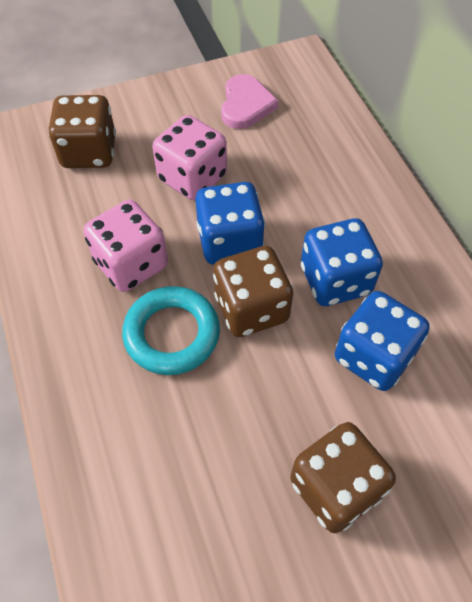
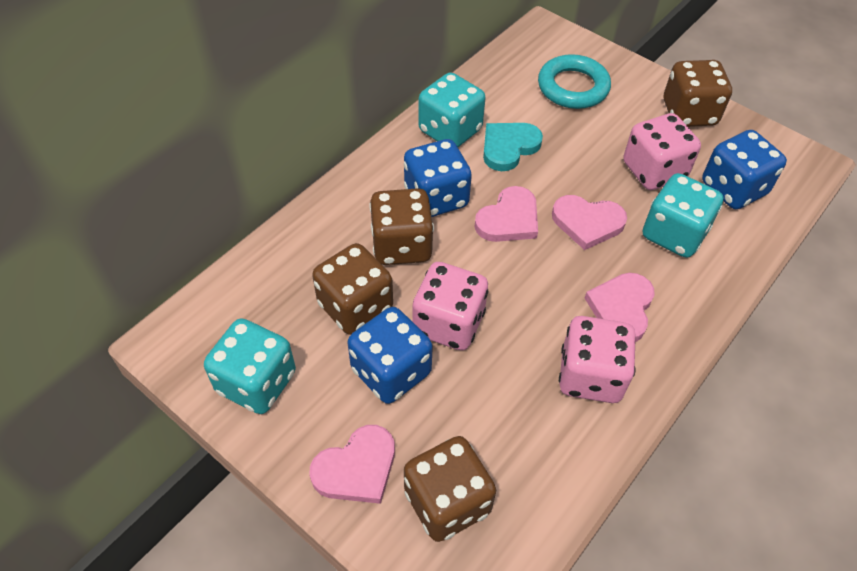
brown dice: [48,95,116,168] [213,246,293,337] [290,422,396,533] = 3 -> [312,243,393,335] [369,188,434,265] [404,436,496,542] [664,60,732,127] = 4
pink dice: [83,200,168,292] [152,115,227,200] = 2 -> [412,262,488,350] [559,316,636,403] [623,113,701,190] = 3
pink heart: [221,74,279,129] = 1 -> [309,425,395,504] [475,186,538,242] [552,195,627,250] [585,273,655,342] = 4
turquoise dice: none = 0 -> [204,318,296,414] [418,72,486,147] [643,173,724,258] = 3
turquoise heart: none = 0 -> [483,123,543,171] = 1

